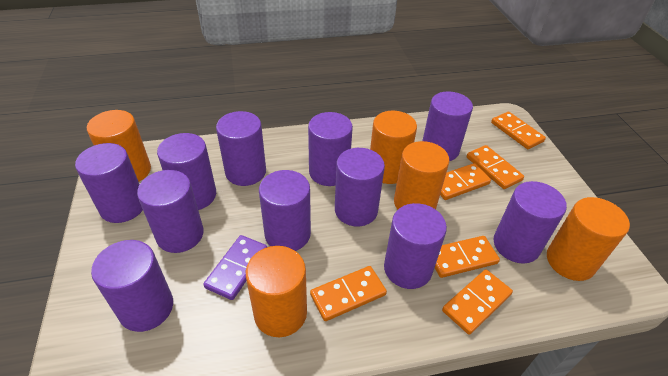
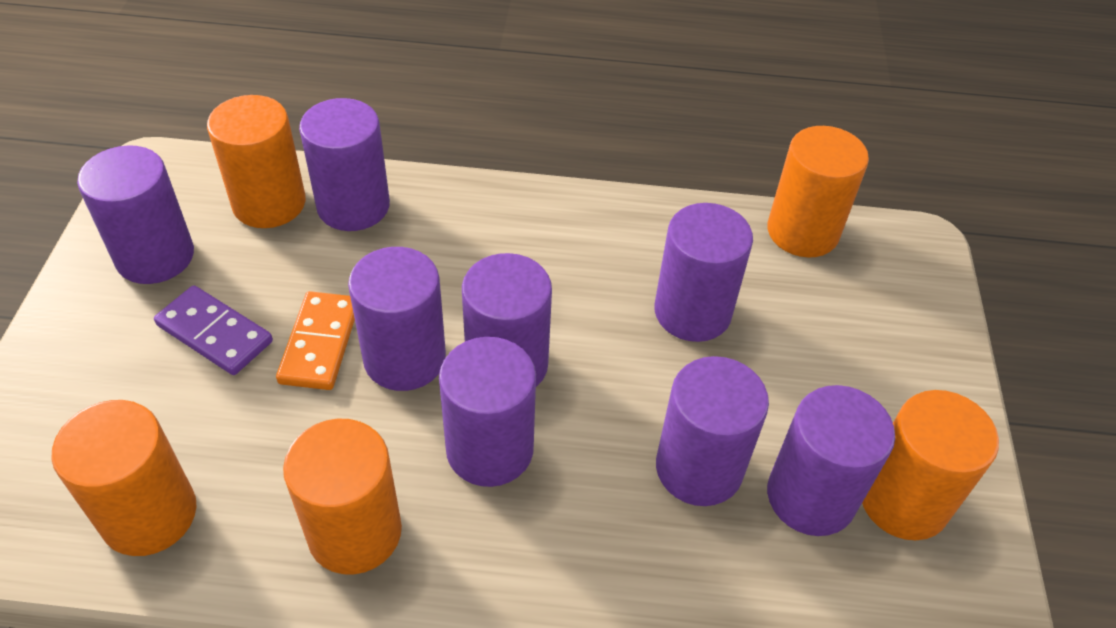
orange domino: [310,266,387,321] [435,236,500,278] [440,163,491,200] [442,269,513,335] [467,145,524,189] [491,112,546,149] = 6 -> [276,291,355,390] = 1
purple cylinder: [75,143,143,223] [91,240,173,332] [137,170,204,253] [157,133,216,210] [216,111,266,186] [259,170,311,251] [308,112,353,186] [335,148,385,226] [384,203,447,289] [422,92,473,161] [493,181,567,264] = 11 -> [77,145,194,284] [299,98,390,231] [348,247,446,391] [439,337,536,487] [462,253,552,387] [654,203,753,342] [656,356,769,506] [767,385,895,536] = 8

